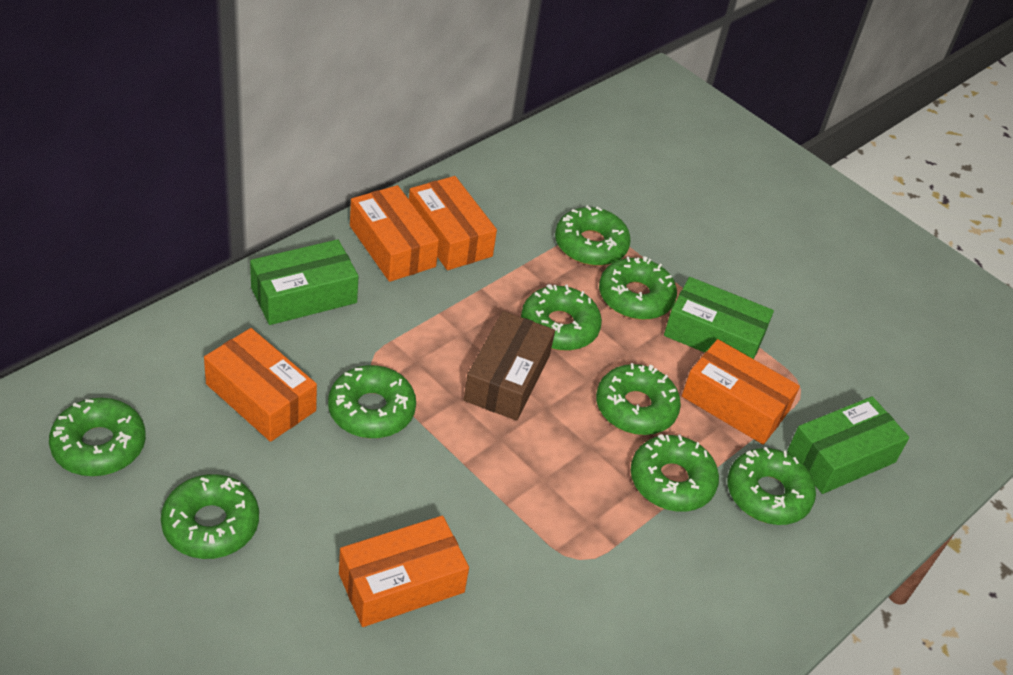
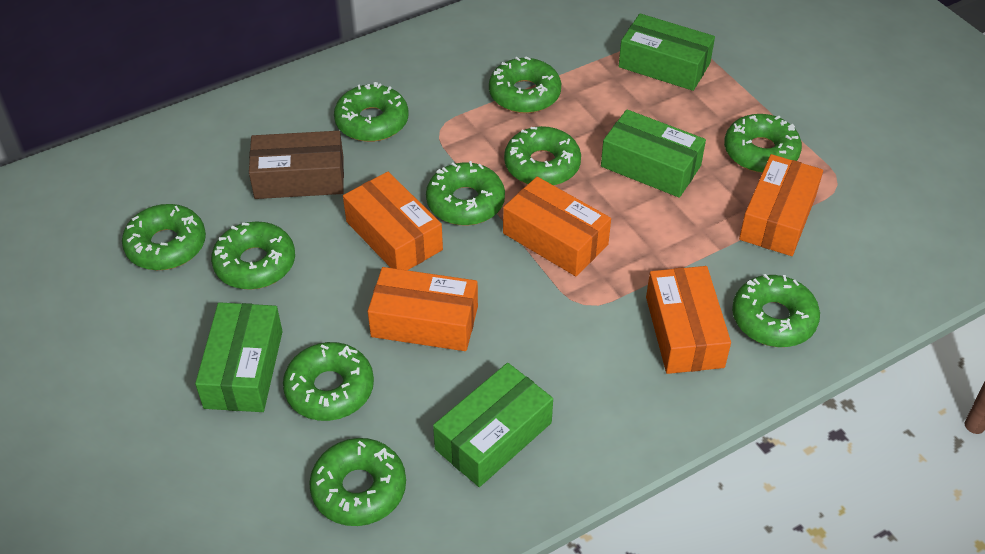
green box: [250,239,358,325] [664,277,774,359] [787,396,909,494] = 3 -> [195,302,283,412] [433,363,553,487] [601,109,706,198] [619,14,715,91] = 4
green donut: [49,398,146,476] [161,474,259,559] [328,365,416,438] [521,284,602,351] [555,205,631,266] [596,363,681,435] [599,256,677,320] [630,434,719,512] [727,447,816,525] = 9 -> [122,204,206,270] [211,221,295,290] [283,342,374,421] [309,438,406,526] [334,82,408,142] [426,161,505,226] [489,57,561,113] [504,126,581,186] [724,114,802,173] [732,274,820,347] = 10

